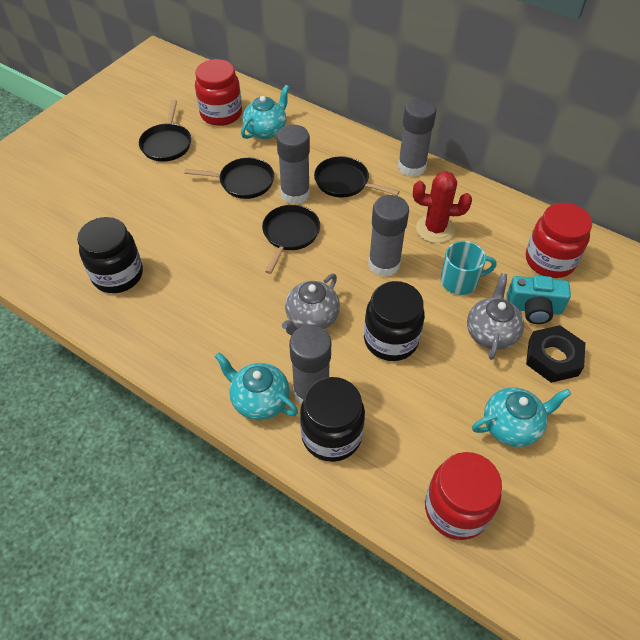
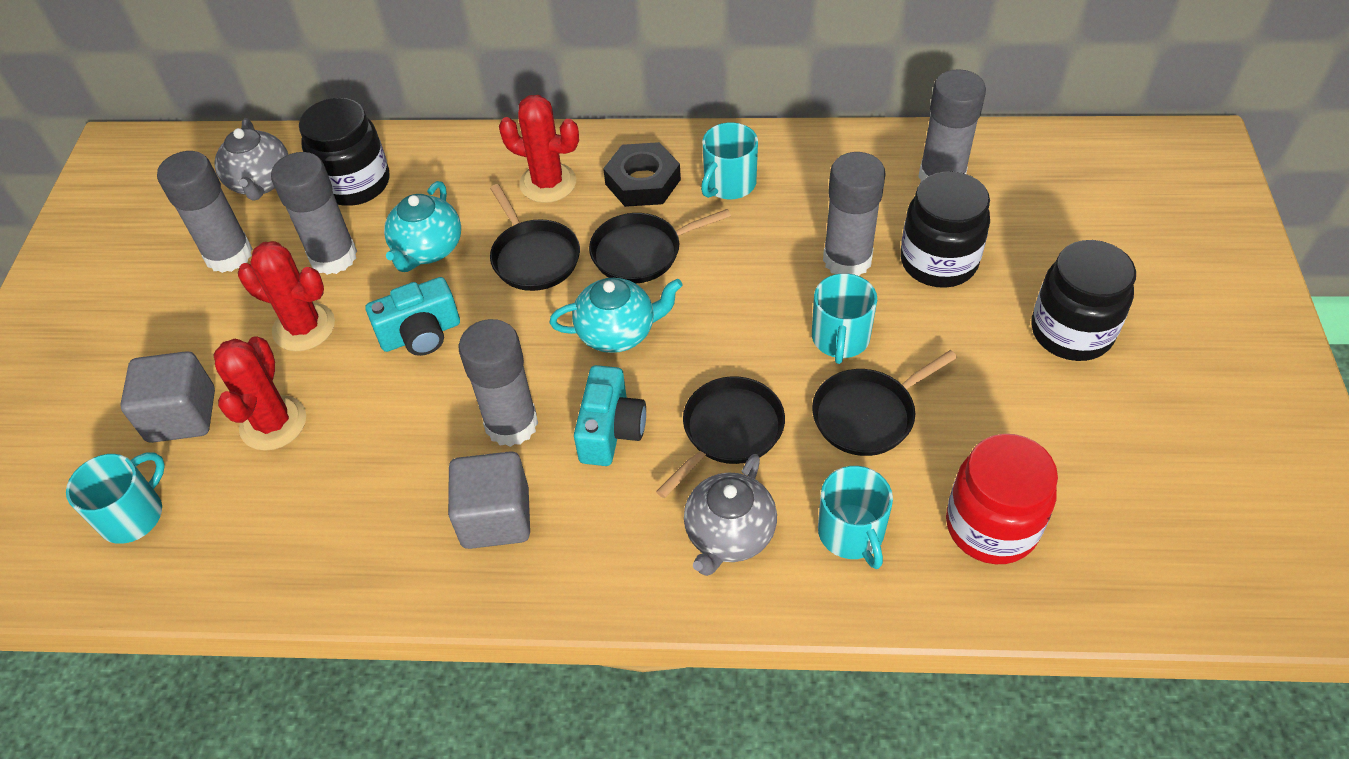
grey cube: none = 0 -> [120,351,215,443] [448,451,530,549] = 2
grey glue stick: [276,125,310,205] [289,325,331,405] [368,195,409,277] [398,98,437,177] = 4 -> [157,151,252,273] [271,152,357,275] [458,319,538,447] [823,152,886,276] [918,69,986,183] = 5
red cactus: [413,171,472,243] = 1 -> [214,336,306,451] [238,241,335,351] [499,95,579,203] = 3
red jar: [195,59,242,126] [425,452,502,540] [526,203,592,278] = 3 -> [946,434,1058,564] = 1
turquoise camera: [506,275,571,324] = 1 -> [366,277,460,356] [574,365,646,466] = 2
turquoise mug: [440,241,496,295] = 1 -> [66,452,165,544] [701,122,758,199] [812,273,877,364] [818,466,893,569] = 4
turquoise teapot: [215,352,298,420] [241,85,290,139] [472,387,571,447] = 3 -> [384,181,461,272] [550,278,683,353] = 2

